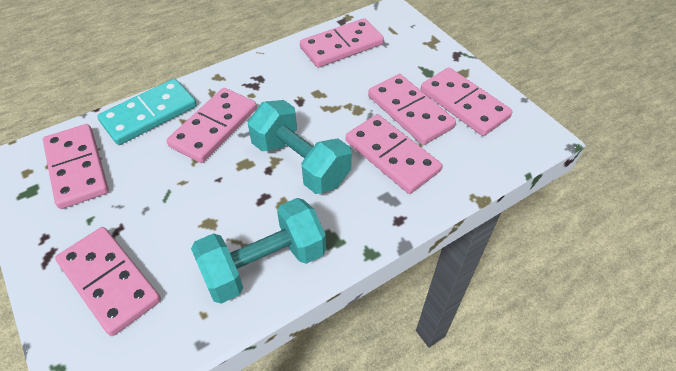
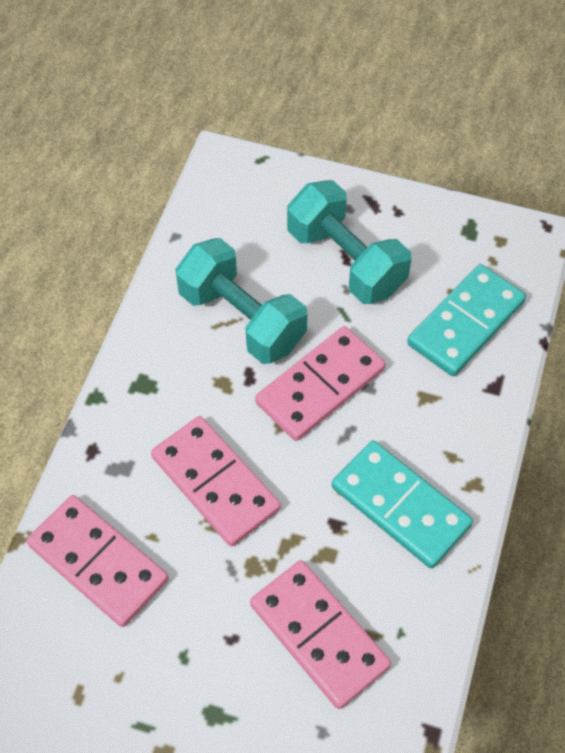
pink domino: [43,124,109,209] [55,227,161,336] [166,88,257,163] [300,18,384,68] [346,114,442,194] [368,74,456,145] [421,67,513,136] = 7 -> [27,495,168,627] [151,416,281,547] [250,560,391,709] [255,326,385,441] = 4
turquoise domino: [97,79,197,145] = 1 -> [332,441,473,568] [407,264,526,376] = 2

